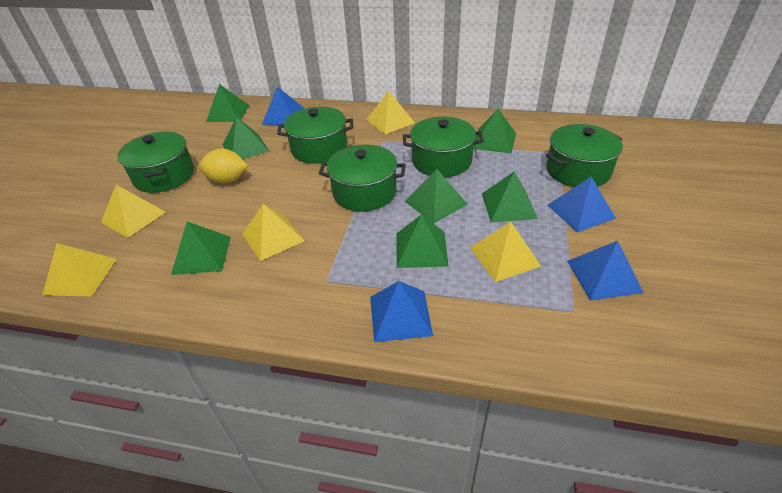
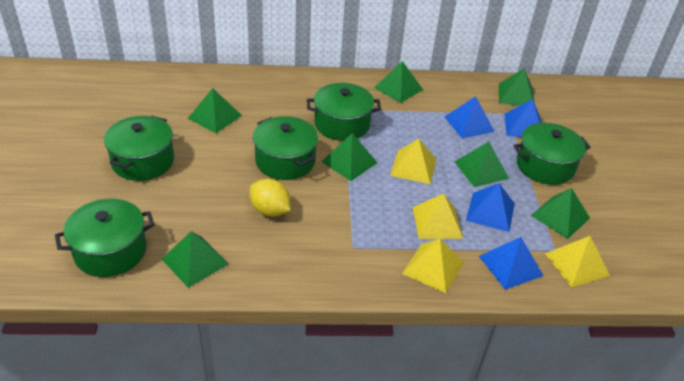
yellow pyramid: [42,243,117,296] [101,185,166,238] [242,204,305,261] [366,91,415,134] [470,222,541,282] = 5 -> [390,138,437,184] [402,239,464,293] [413,194,463,239] [545,236,610,287] = 4

